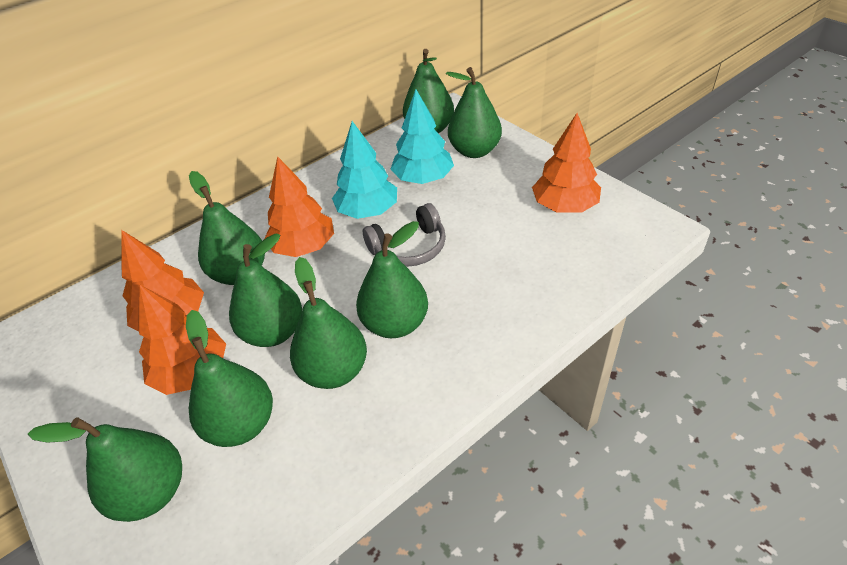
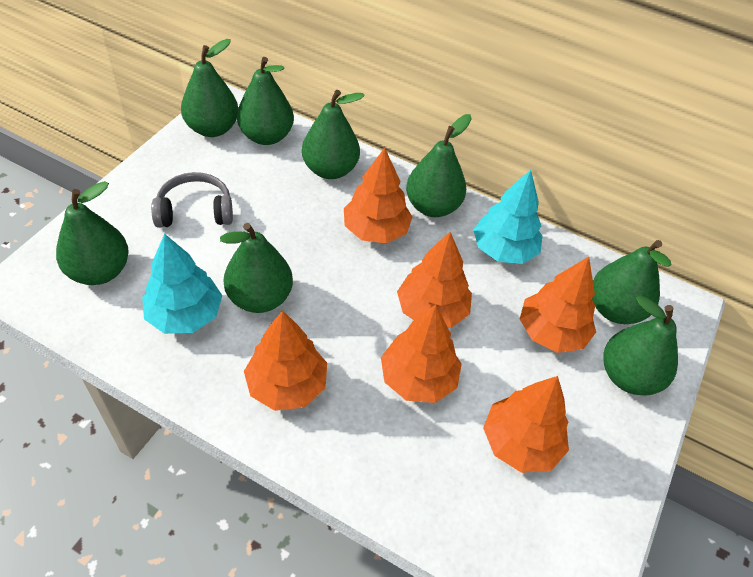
orange tree: [121,230,204,331] [138,284,226,395] [264,156,334,257] [532,113,601,213] = 4 -> [244,310,327,411] [344,148,412,243] [381,305,462,403] [397,232,472,328] [483,376,569,473] [520,257,596,353] = 6

